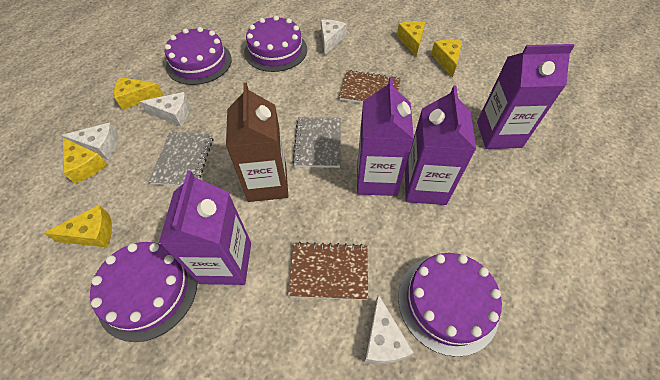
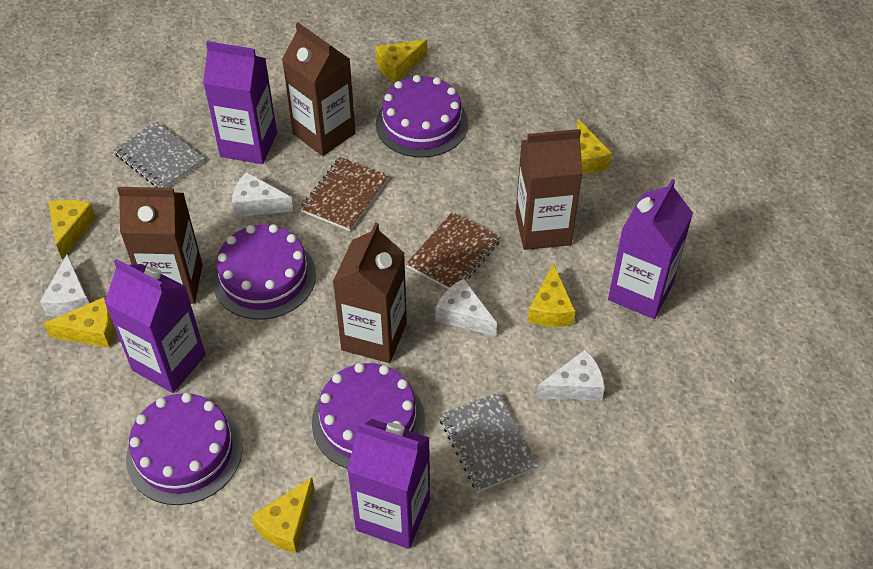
brown carton: [226,83,288,202] = 1 -> [117,187,203,304] [282,23,356,156] [333,223,407,363] [515,129,583,250] = 4
yellow cheese: [44,205,112,247] [63,138,107,184] [114,77,164,110] [397,21,425,56] [431,40,462,78] = 5 -> [43,297,114,348] [48,200,96,260] [251,477,314,553] [375,39,427,83] [528,263,575,327] [577,119,612,174] = 6

